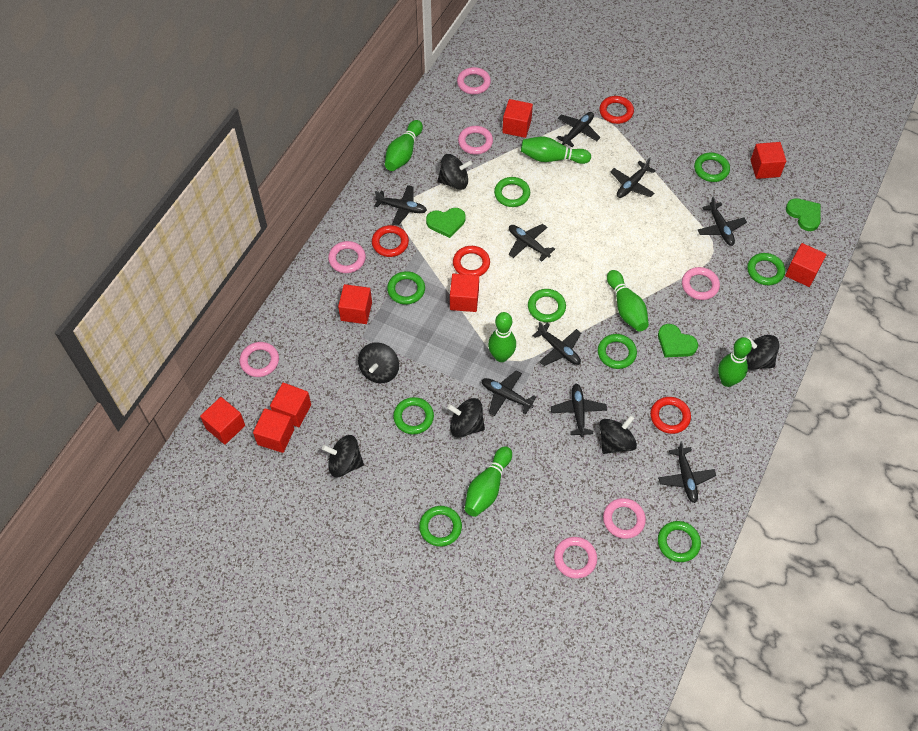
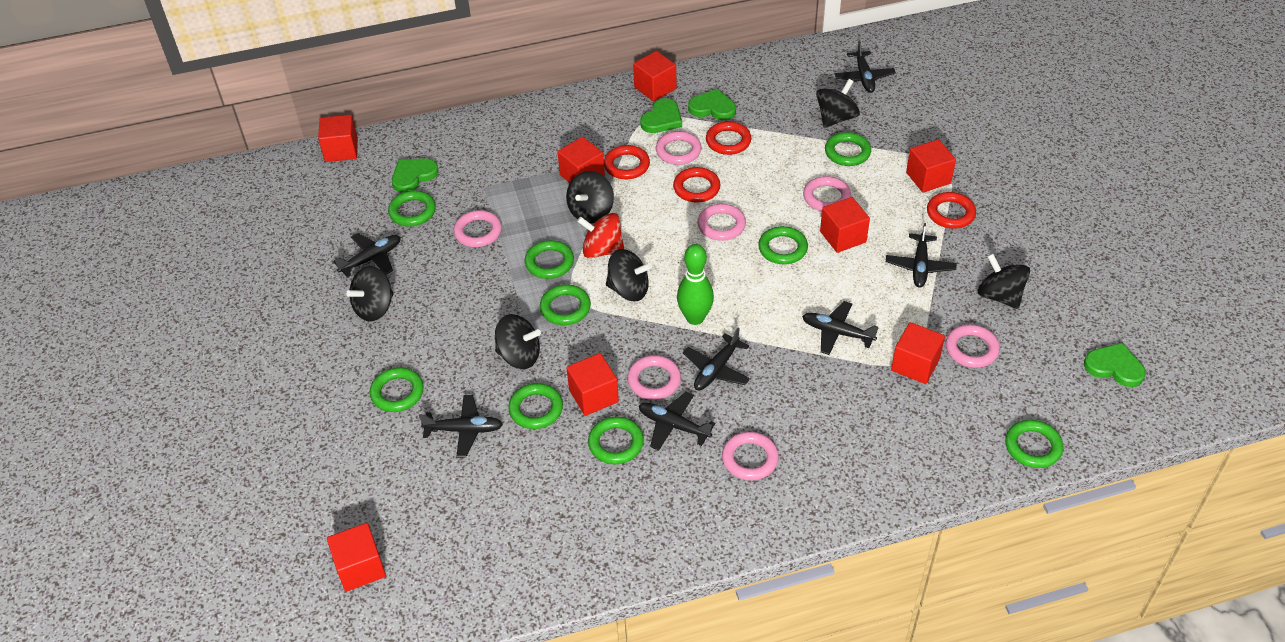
black plane: [374,185,427,226] [481,371,536,416] [509,224,555,262] [532,321,581,366] [551,384,607,437] [556,112,601,147] [610,158,656,198] [658,441,716,503] [698,196,747,246] = 9 -> [333,233,401,277] [419,395,503,458] [639,392,716,451] [683,327,750,390] [802,301,878,355] [835,41,896,93] [886,223,957,288] = 7
green bowling pin: [385,120,423,171] [465,446,512,517] [488,312,516,362] [521,137,591,164] [607,270,649,332] [718,337,752,387] = 6 -> [677,244,714,325] = 1
green heart: [426,208,466,238] [658,324,698,357] [786,198,821,231] = 3 -> [392,159,439,193] [640,98,682,133] [688,89,736,120] [1084,343,1146,387] = 4
red spinning top: none = 0 -> [577,213,624,258] = 1

